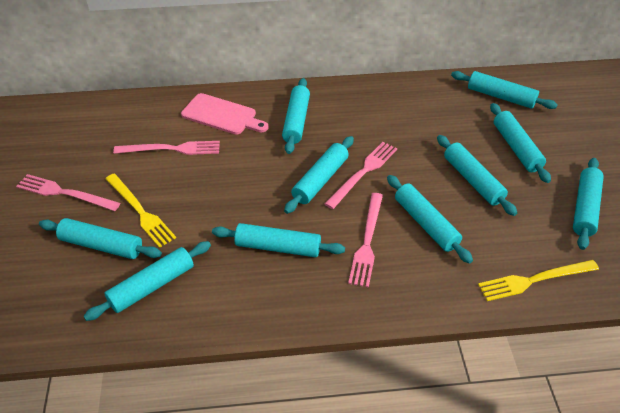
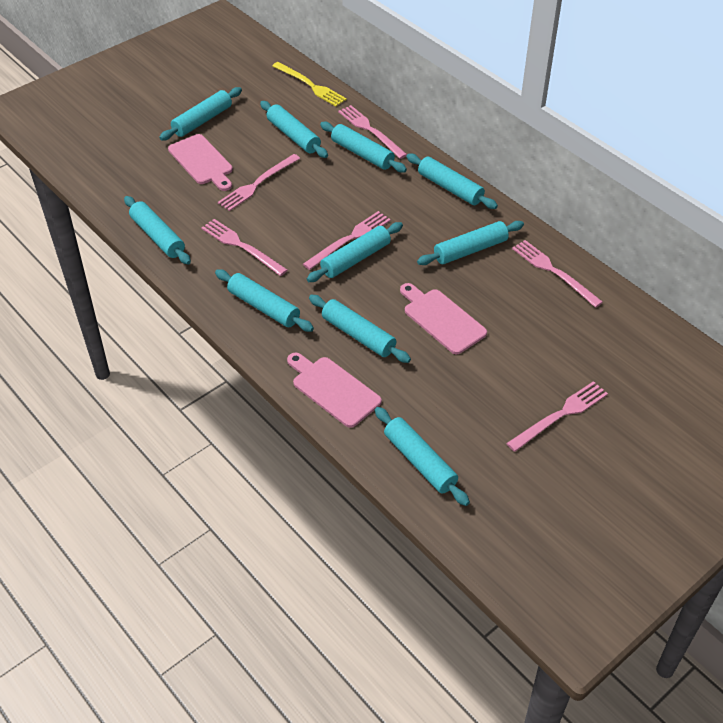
pink cutting board: [181,93,269,135] = 1 -> [168,134,233,191] [287,352,382,428] [400,283,487,354] = 3
pink fork: [16,174,120,211] [113,141,220,155] [325,142,397,209] [348,193,383,288] = 4 -> [201,219,288,276] [218,154,300,211] [303,211,391,270] [338,105,407,159] [506,381,608,452] [512,240,603,308] = 6
yellow fork: [105,174,176,248] [478,260,599,301] = 2 -> [272,62,347,107] = 1

